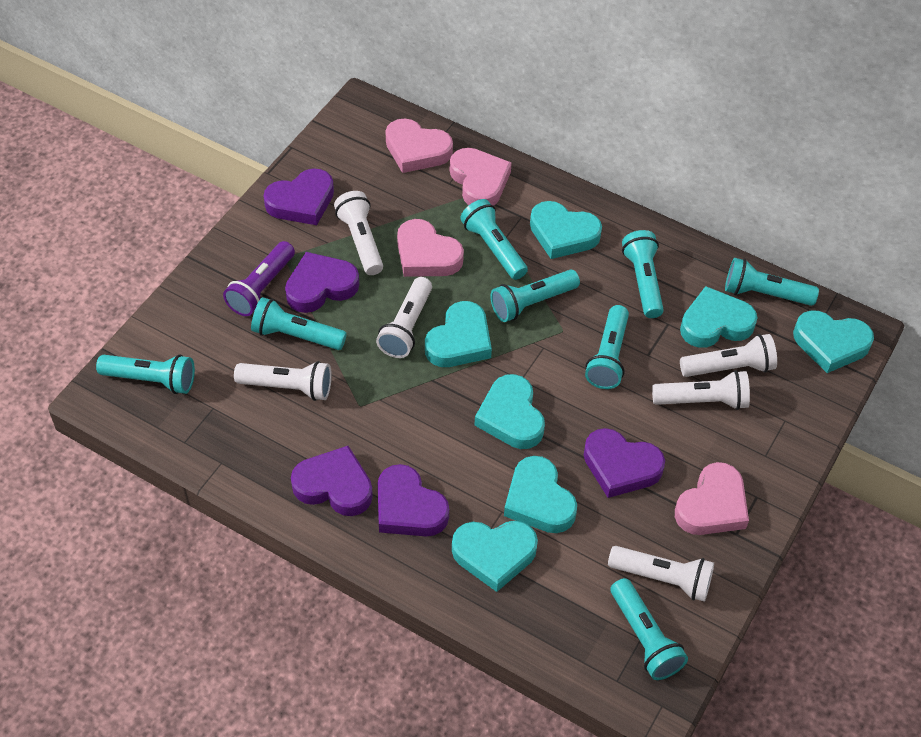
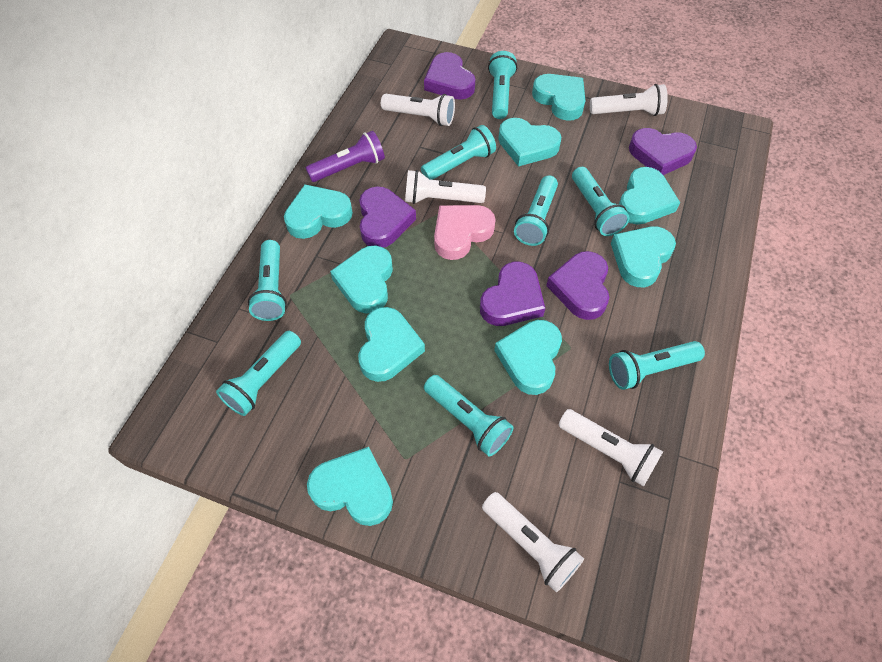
pink heart: [386,118,453,173] [397,219,464,277] [450,148,512,206] [675,462,749,535] = 4 -> [434,205,496,260] = 1
turquoise heart: [425,301,492,367] [452,521,538,592] [474,374,545,449] [504,456,577,533] [530,201,602,259] [680,286,757,348] [793,310,874,373] = 7 -> [284,184,353,239] [307,447,393,526] [330,245,393,314] [358,307,425,382] [494,320,562,395] [498,118,561,167] [532,74,585,121] [611,227,676,287] [619,167,680,225] = 9
white flashlight: [234,361,332,401] [334,191,383,275] [376,277,432,358] [608,546,714,602] [652,370,750,410] [680,334,777,377] = 6 -> [381,94,455,126] [405,170,486,204] [482,492,584,592] [559,409,663,487] [590,84,668,116] = 5

